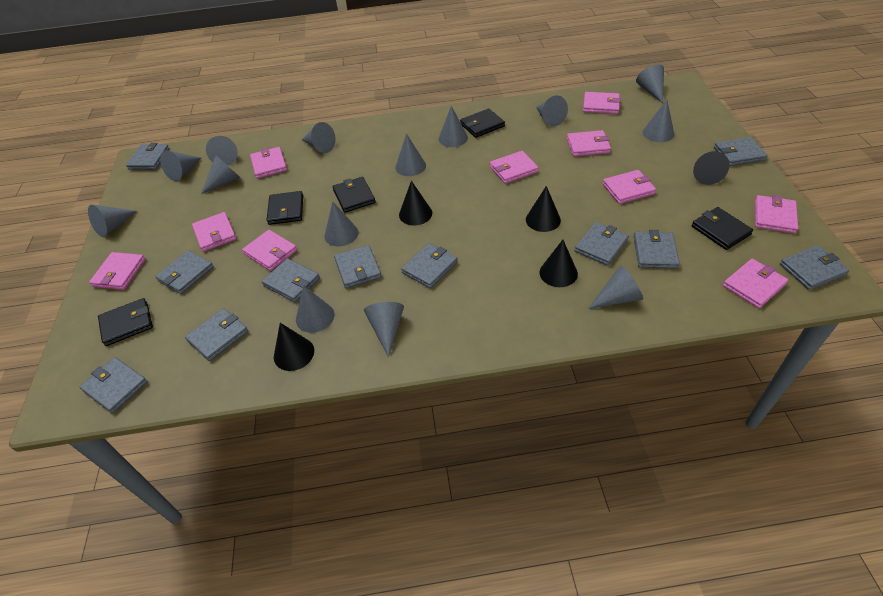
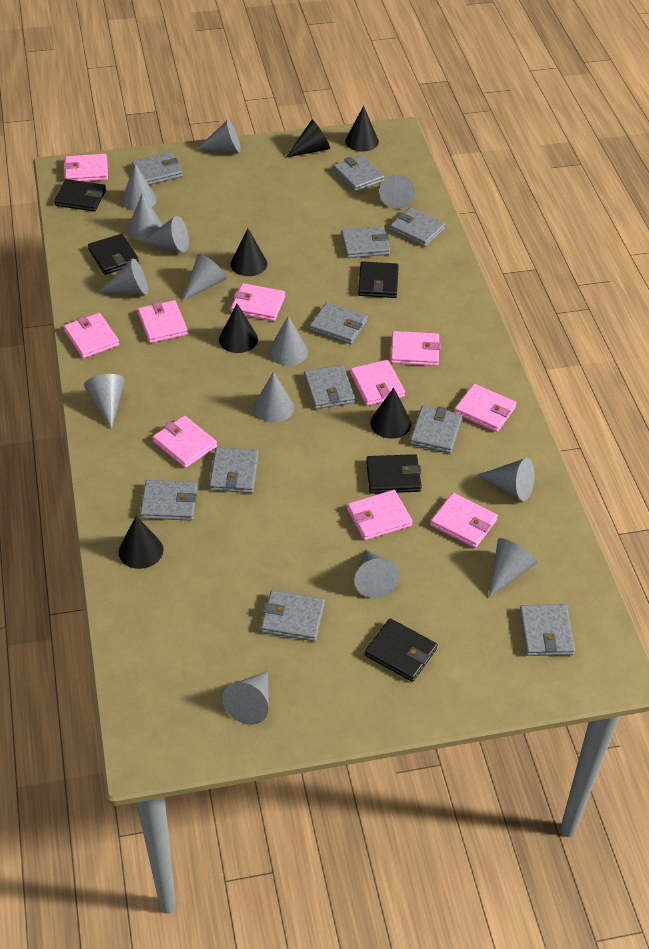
black cone: [274,323,314,371] [399,181,432,225] [526,186,561,232] [539,240,578,287] [693,151,729,185] = 5 -> [118,516,163,569] [219,304,258,353] [230,228,267,276] [286,120,330,158] [345,106,379,152] [370,387,411,439] = 6

